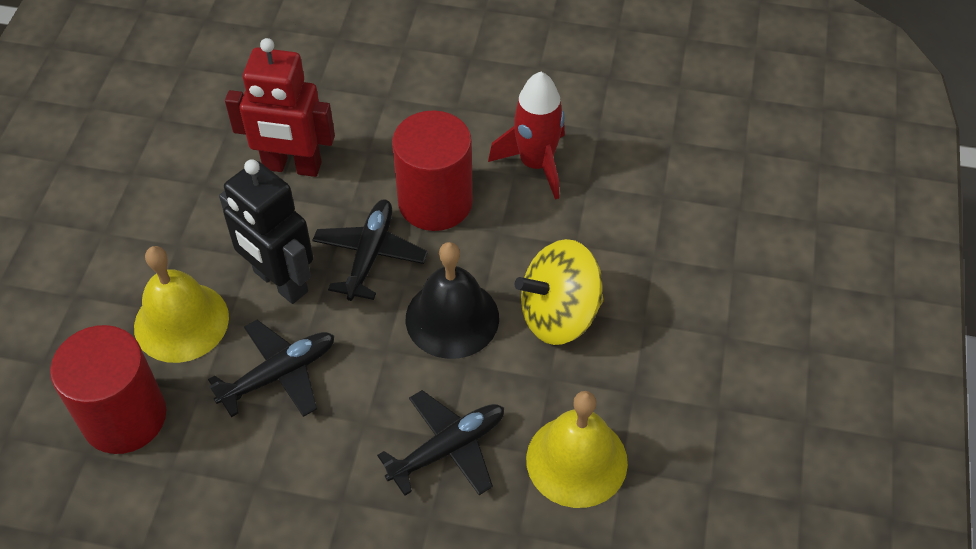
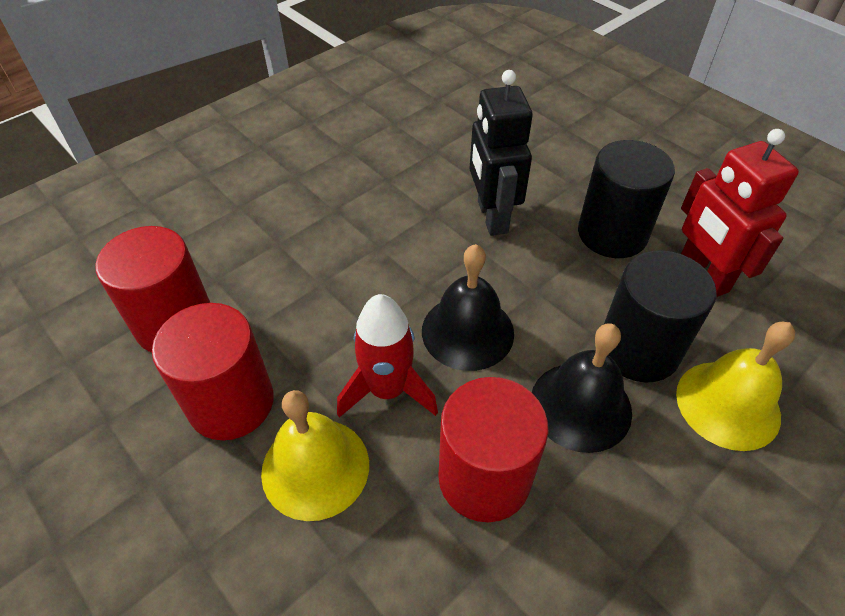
black bell: [406,242,499,359] = 1 -> [422,244,514,371] [532,324,632,453] = 2
black cylinder: none = 0 -> [578,140,675,258] [604,250,717,383] = 2
black plane: [208,320,335,417] [312,200,428,301] [377,390,504,496] = 3 -> none = 0
red cylinder: [50,325,166,454] [392,111,473,231] = 2 -> [95,226,210,352] [152,303,274,440] [438,377,548,522] = 3
yellow spinning top: [515,239,604,345] = 1 -> none = 0

